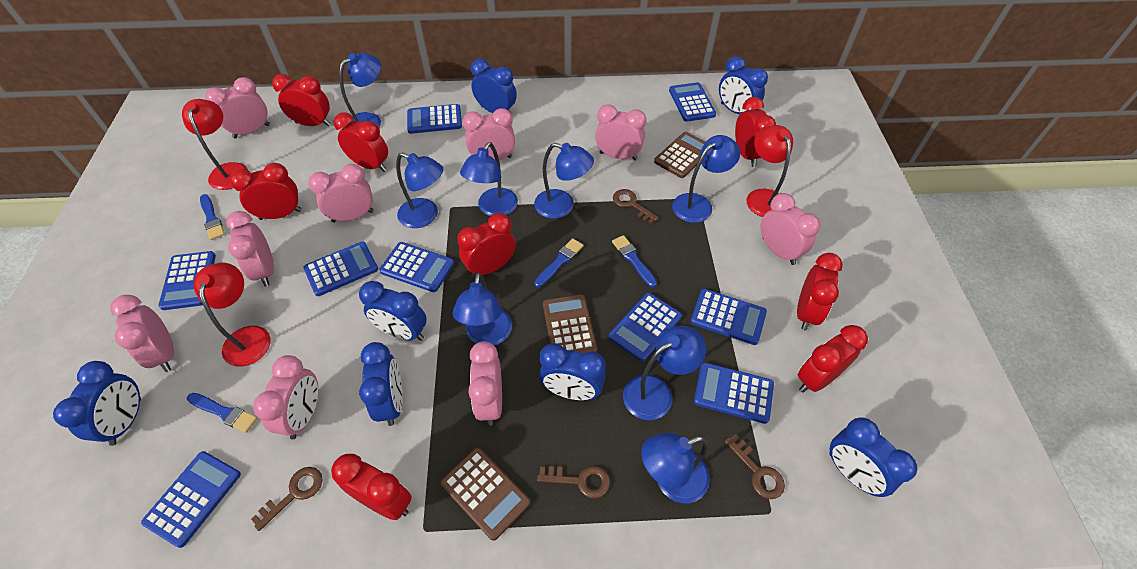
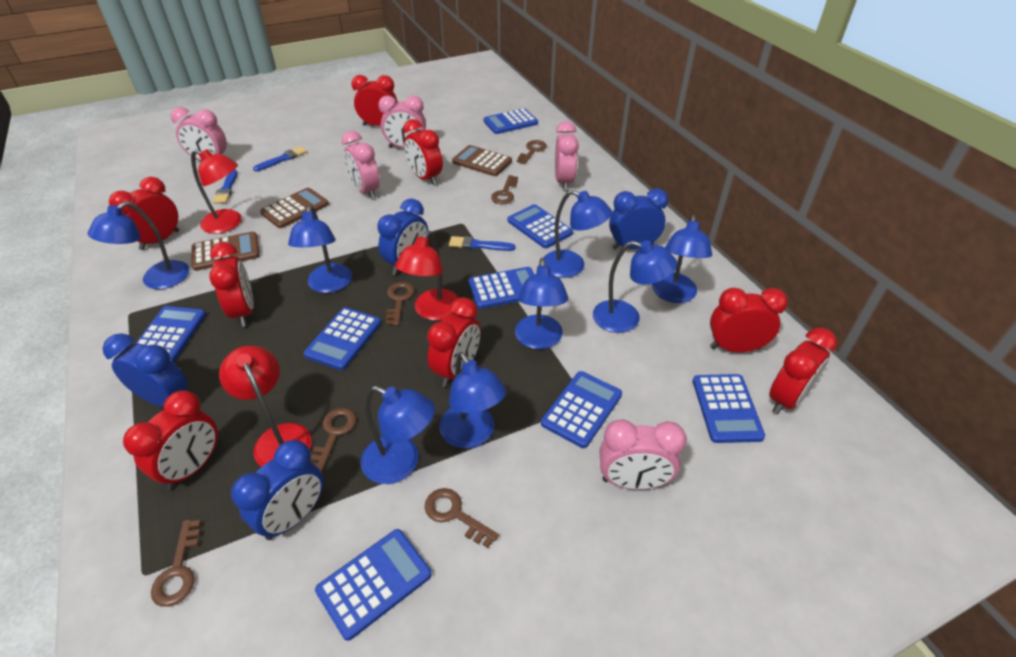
blue brush: [187,393,258,433] [200,194,225,240] [534,238,584,287] [612,235,657,287] = 4 -> [213,169,238,204] [253,146,307,171] [449,236,516,251] = 3
blue calculator: [141,451,241,548] [158,251,216,310] [303,241,378,296] [379,242,454,292] [407,104,462,134] [609,293,682,362] [669,82,716,122] [690,289,767,345] [694,362,774,424] = 9 -> [135,306,206,362] [304,307,381,370] [315,529,432,641] [468,267,534,309] [483,108,538,134] [508,204,573,248] [541,371,622,448] [693,374,765,443] = 8
blue clock: [53,361,141,446] [359,281,427,341] [359,342,403,426] [471,59,517,113] [539,343,606,400] [719,56,768,114] [829,418,917,497] = 7 -> [102,333,188,407] [231,440,324,540] [377,199,428,275] [609,188,668,249] = 4
brown key: [251,467,323,531] [537,466,610,499] [613,189,659,224] [725,434,785,499] = 4 -> [151,520,201,607] [311,408,356,472] [386,282,415,326] [425,488,499,548] [491,175,518,204] [517,140,547,164] = 6
pink clock: [110,295,174,372] [205,77,270,139] [226,211,274,287] [253,355,318,439] [308,164,374,223] [462,108,515,160] [468,341,502,426] [595,104,647,160] [761,193,820,265] = 9 -> [171,107,227,161] [342,131,380,199] [378,96,426,148] [555,121,579,191] [600,419,687,490] = 5

